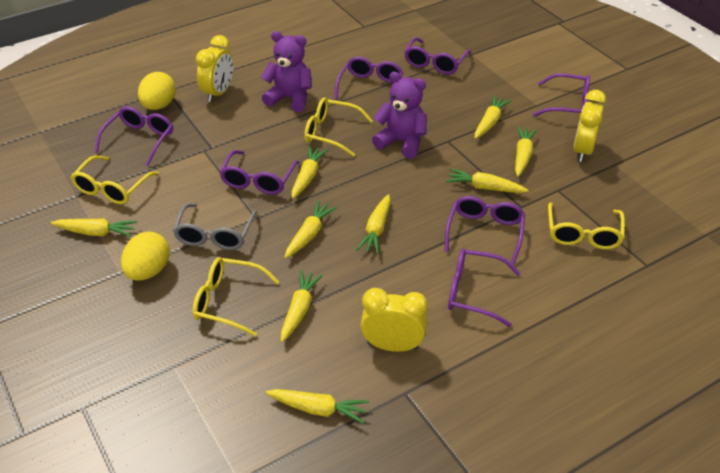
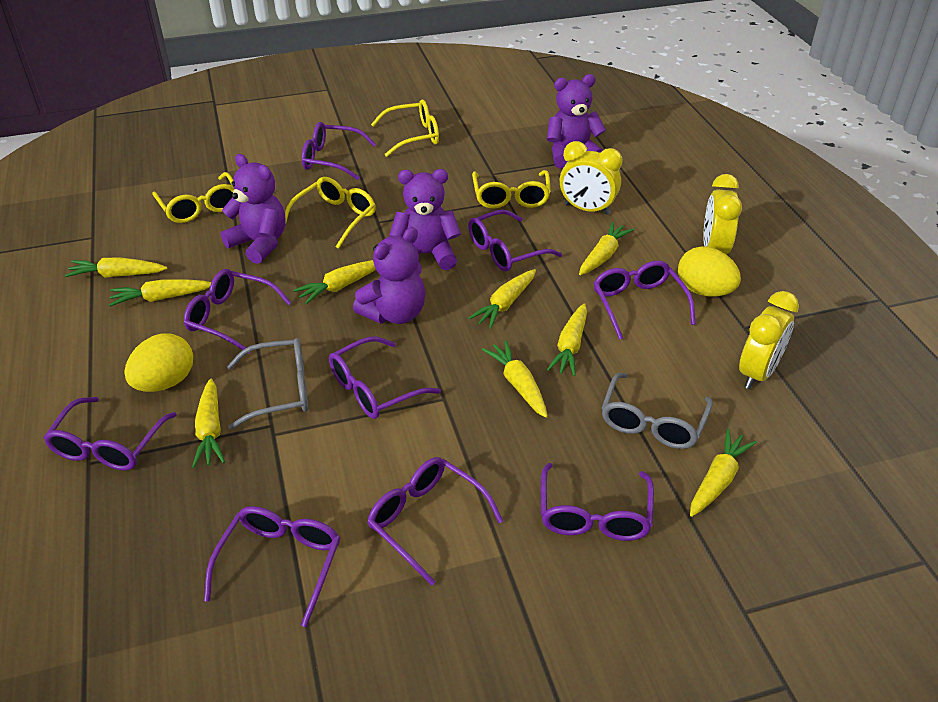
grey glasses: [173,203,257,250] = 1 -> [227,338,308,430] [602,373,713,449] = 2
purple glasses: [95,106,173,166] [219,150,300,195] [335,57,403,106] [404,37,471,74] [445,196,525,264] [448,249,521,327] [532,73,590,116] = 7 -> [44,397,177,471] [184,269,292,354] [204,506,340,627] [302,122,377,180] [329,336,441,419] [367,457,503,586] [468,210,562,272] [541,463,654,541] [594,261,696,340] = 9
purple teddy bear: [261,31,312,112] [372,72,427,159] = 2 -> [220,154,285,264] [353,227,426,324] [389,169,461,270] [547,74,606,169] = 4

